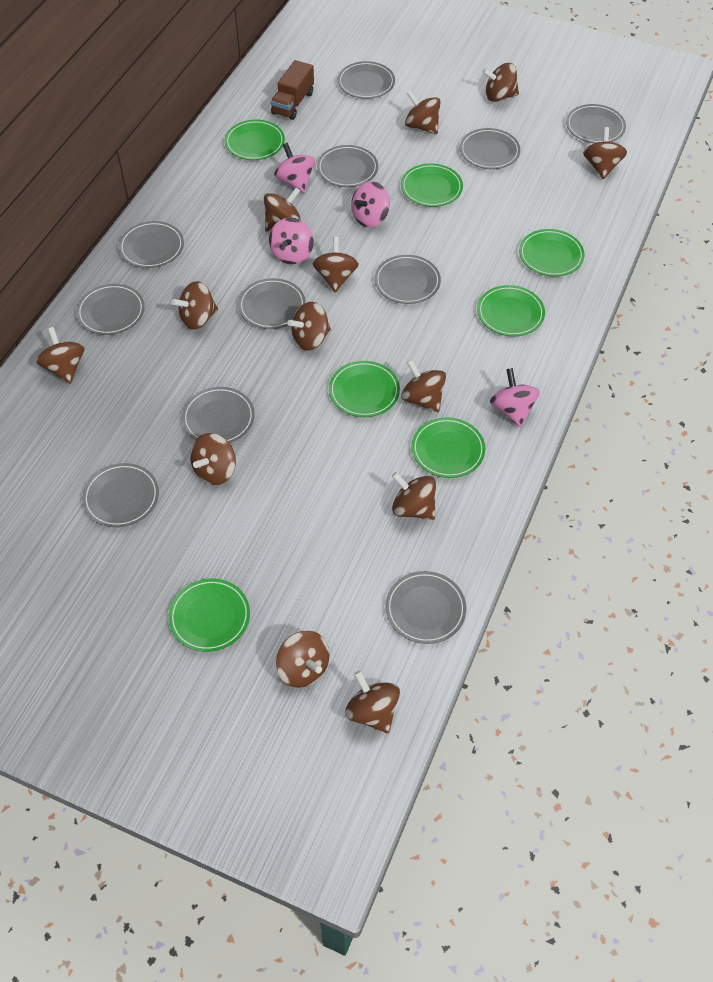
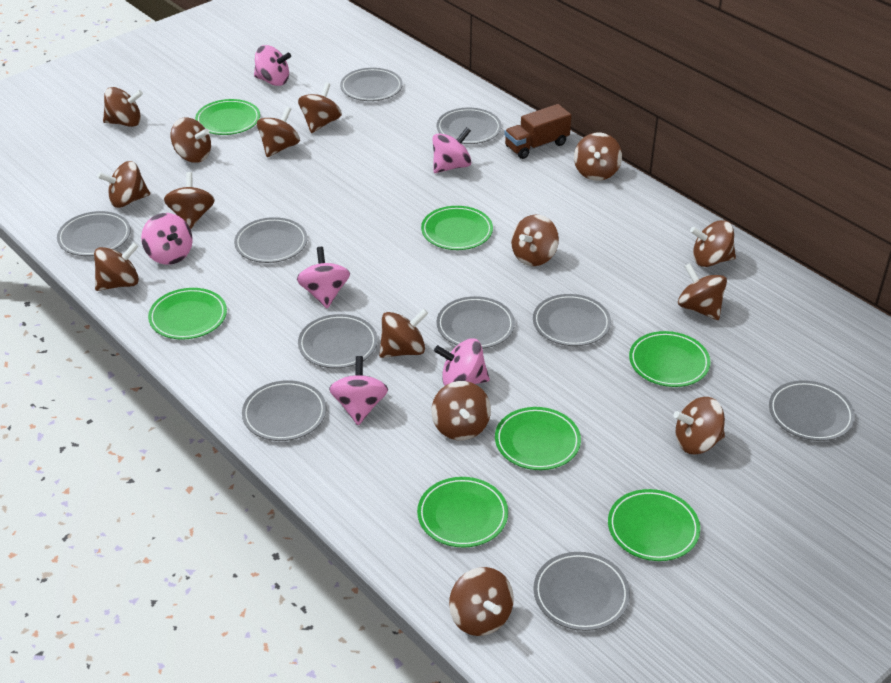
brown spinning top: [36,327,84,384] [171,281,218,330] [190,433,236,485] [264,187,301,232] [276,631,329,688] [287,302,331,351] [312,237,359,293] [345,671,400,733] [392,472,436,520] [401,360,446,412] [405,91,441,134] [482,63,519,102] [583,127,627,179] = 13 -> [94,242,139,291] [97,161,150,208] [103,87,143,127] [164,172,215,229] [170,117,211,163] [257,106,300,157] [298,83,342,133] [379,308,428,358] [431,381,491,440] [449,567,514,636] [511,215,559,266] [574,133,622,181] [673,397,725,454] [678,263,727,320] [690,220,736,267] = 15
grey plate: [76,284,145,335] [82,463,159,527] [119,221,184,268] [182,387,255,443] [238,278,306,329] [317,145,378,187] [338,61,395,99] [374,255,441,304] [386,571,467,644] [460,128,520,169] [566,104,626,143] = 11 -> [57,211,131,256] [234,217,307,263] [242,380,326,441] [298,314,378,368] [340,68,403,101] [437,108,502,144] [437,296,515,349] [533,294,611,346] [533,552,630,631] [769,380,855,441] = 10
pink spinning top: [269,217,314,264] [274,143,315,193] [351,181,390,228] [490,368,540,427] = 4 -> [141,213,193,265] [254,45,291,86] [297,247,350,309] [329,356,388,425] [433,127,471,173] [434,338,490,386] = 6

